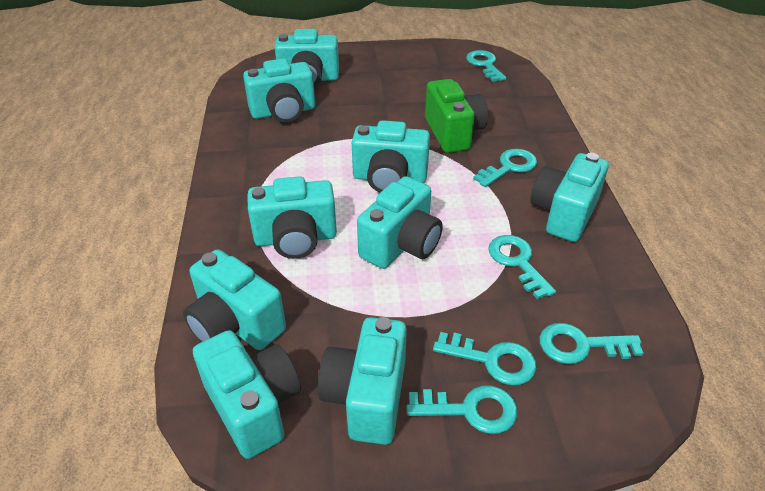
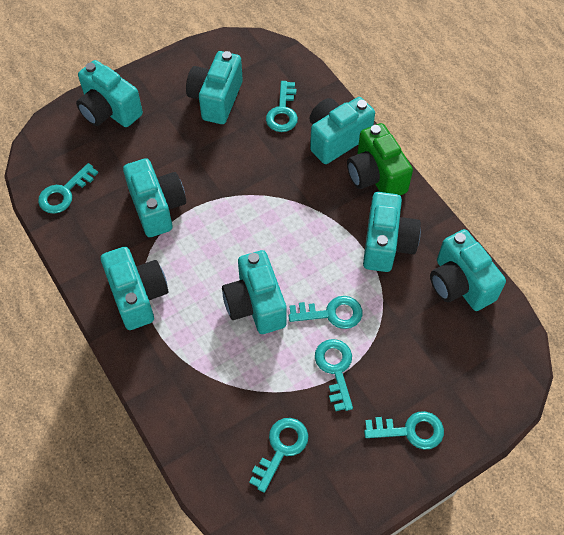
turquoise camera: [183,249,286,350] [193,330,301,459] [243,58,315,123] [248,176,337,259] [275,29,339,86] [318,317,407,445] [352,120,430,192] [357,176,443,269] [530,153,609,242] = 9 -> [76,60,143,127] [101,247,168,330] [123,158,186,237] [186,51,243,124] [222,250,287,334] [310,97,375,164] [363,192,421,272] [430,229,506,311] = 8

